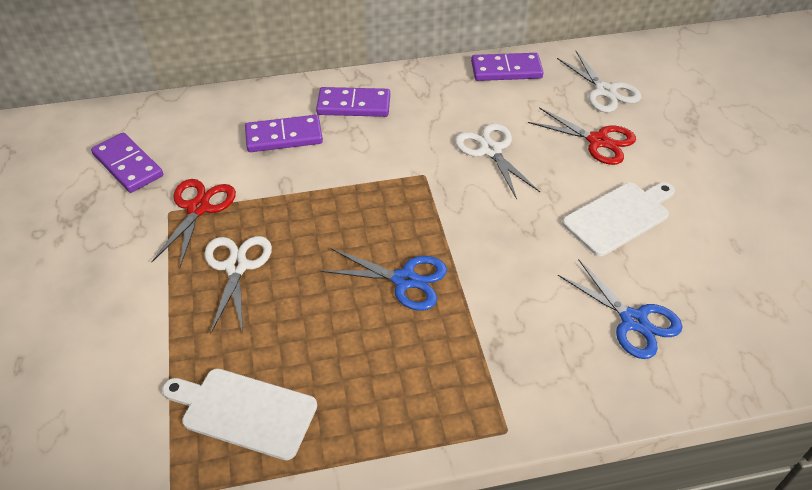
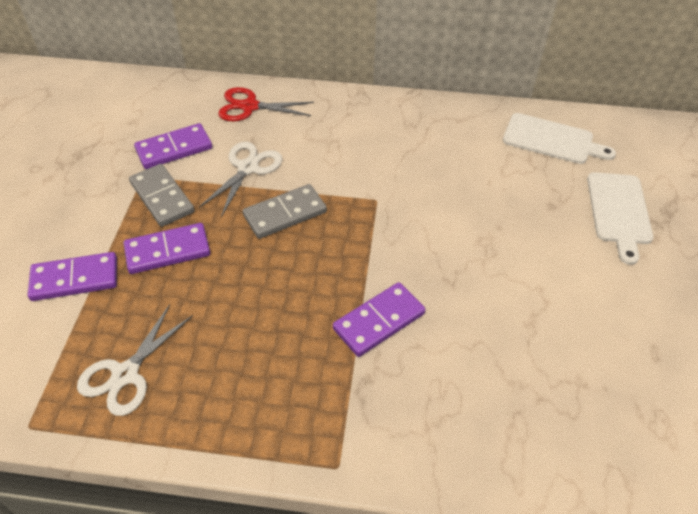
blue scissors: [320,248,447,311] [558,259,683,359] = 2 -> none = 0
grey domino: none = 0 -> [129,164,195,227] [243,184,327,239] = 2
red scissors: [151,179,236,268] [528,107,636,165] = 2 -> [218,87,314,121] = 1
white scissors: [204,236,272,335] [455,123,540,199] [557,51,641,112] = 3 -> [77,304,193,416] [199,142,282,217] = 2

